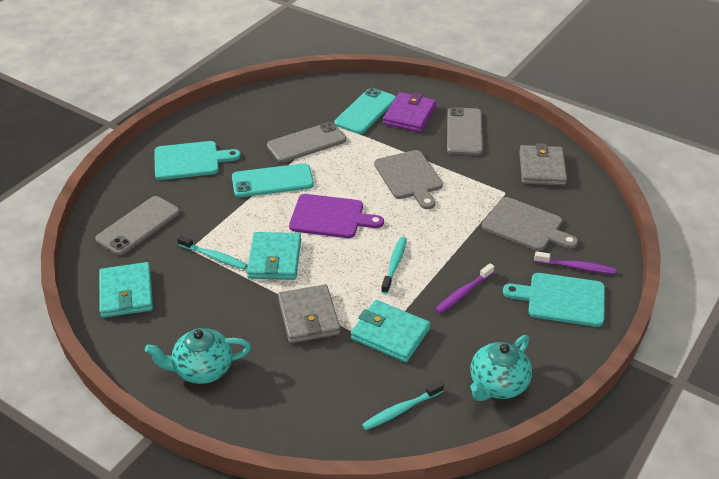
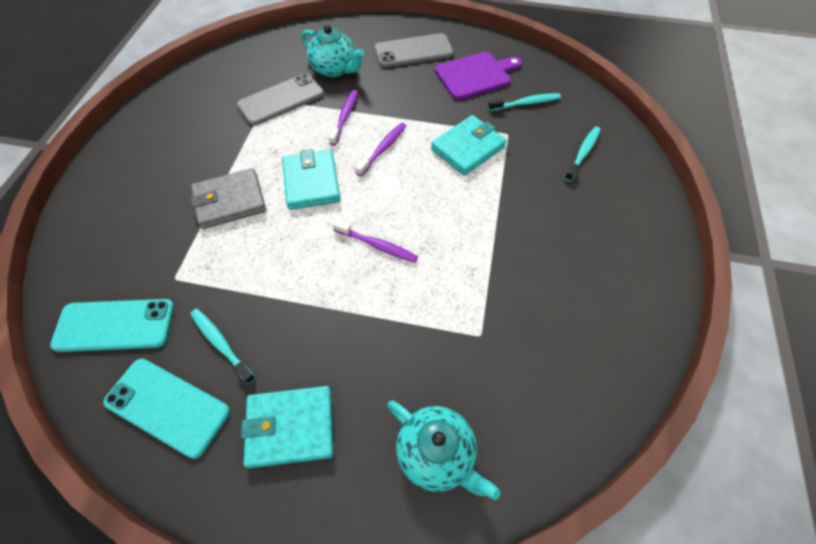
grey cutting board: [374,150,443,209] [482,197,578,251] = 2 -> none = 0
grey phone: [95,196,180,255] [267,122,346,163] [447,107,483,155] = 3 -> [237,73,324,126] [374,33,454,68] = 2
grey wallet: [278,284,340,344] [519,143,567,186] = 2 -> [190,168,266,229] = 1
purple toothbrush: [435,263,494,314] [534,251,616,274] = 2 -> [329,90,358,146] [333,220,418,263] [355,123,406,176] = 3
purple wallet: [383,92,436,132] = 1 -> none = 0
turquoise cutting board: [154,141,241,180] [503,273,605,327] = 2 -> none = 0

